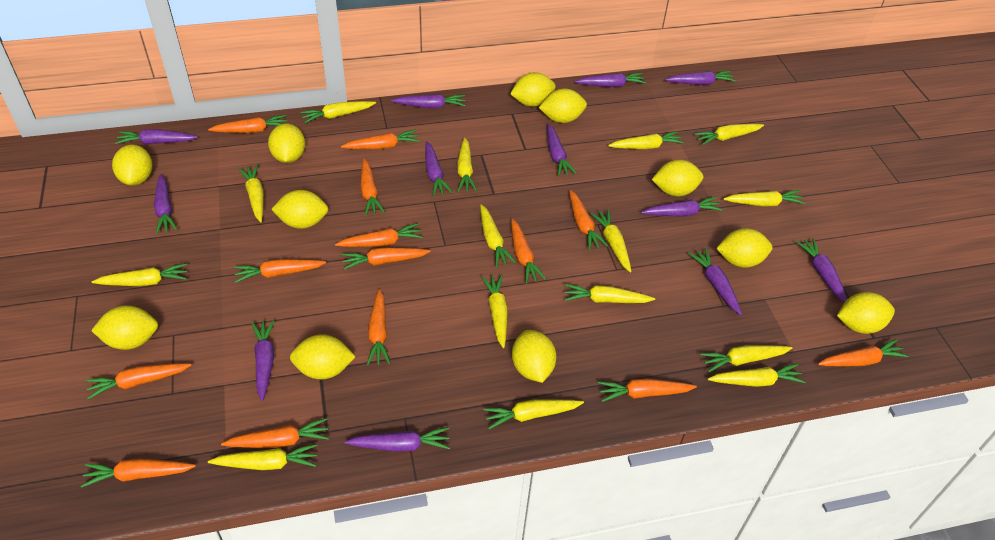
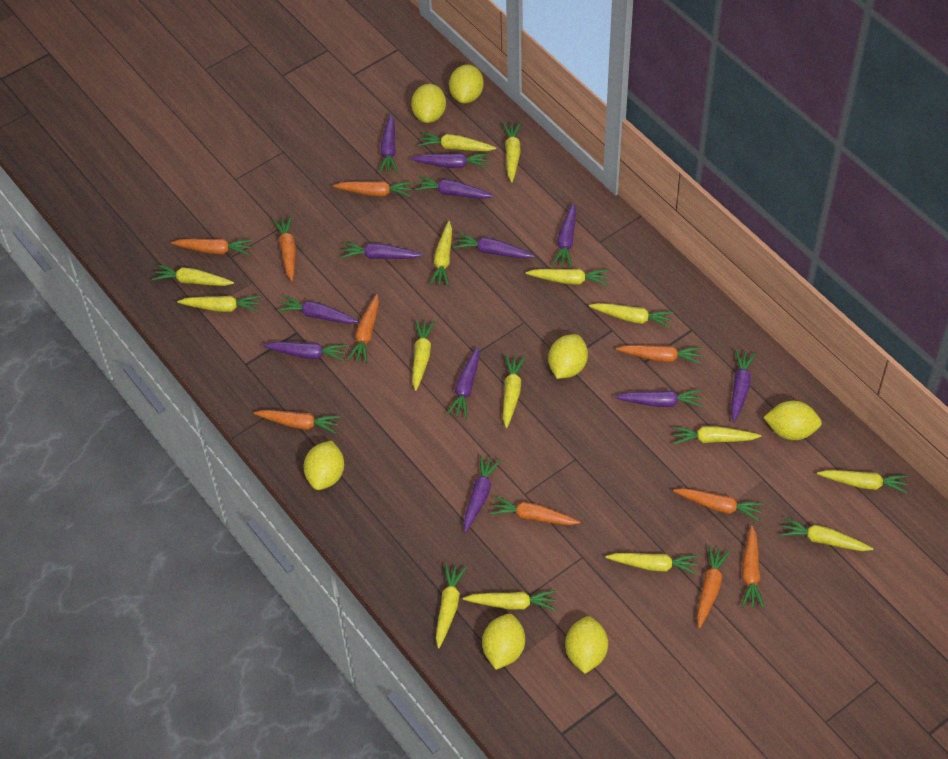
orange carrot: [81,459,196,488] [86,363,192,399] [208,115,287,133] [221,418,329,448] [234,259,326,283] [335,223,423,247] [341,129,420,149] [341,247,431,270] [360,158,385,216] [367,289,391,365] [511,219,546,284] [569,190,608,250] [598,378,697,402] [818,339,909,366] = 14 -> [171,239,252,255] [254,410,340,434] [273,216,296,281] [333,181,413,197] [347,294,379,363] [490,496,580,525] [616,345,702,364] [673,488,764,521] [697,545,730,628] [742,526,764,609] = 10
yellow lemon: [91,305,158,350] [112,145,153,186] [268,123,305,163] [271,190,328,229] [290,334,356,379] [510,72,556,107] [512,330,556,383] [539,89,587,123] [652,160,703,196] [716,228,772,268] [837,292,895,334] = 11 -> [303,440,344,490] [411,84,446,123] [449,65,484,103] [482,614,525,670] [548,334,588,379] [565,616,608,674] [763,401,822,440] = 7

